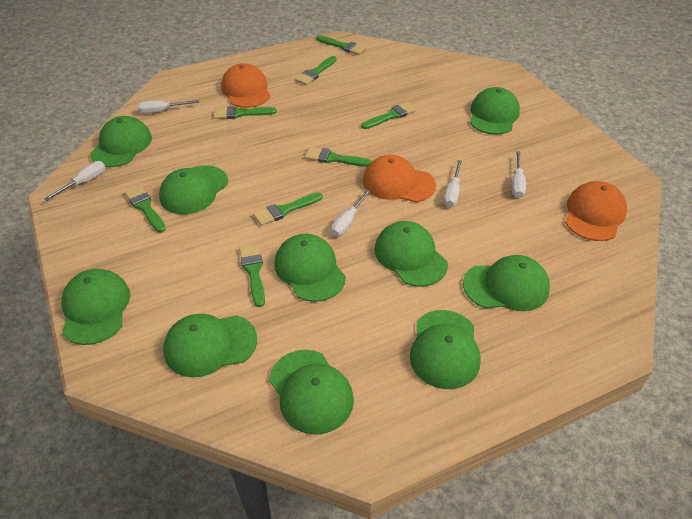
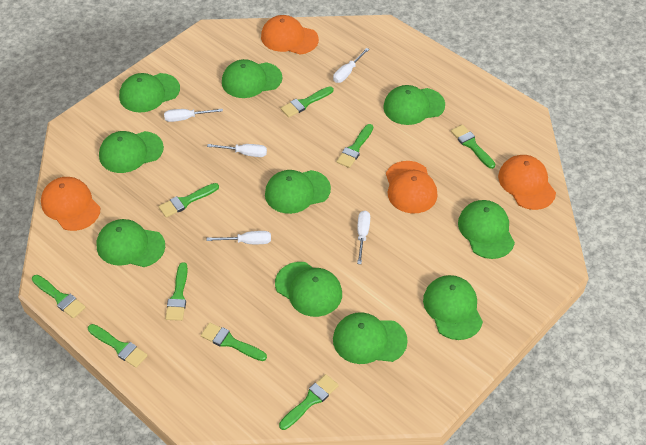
green brush: [125,185,166,233] [214,106,277,119] [239,244,265,307] [253,192,323,226] [295,56,336,85] [305,147,372,167] [316,35,366,55] [361,102,417,129] = 8 -> [32,275,86,318] [88,324,148,368] [158,183,219,218] [165,262,188,321] [201,323,267,361] [279,374,339,430] [281,86,333,117] [336,124,373,168] [451,125,495,169] = 9
orange cap: [221,63,271,108] [363,155,436,202] [565,181,627,241] = 3 -> [41,177,100,231] [261,15,319,54] [386,161,438,213] [498,155,556,210] = 4

